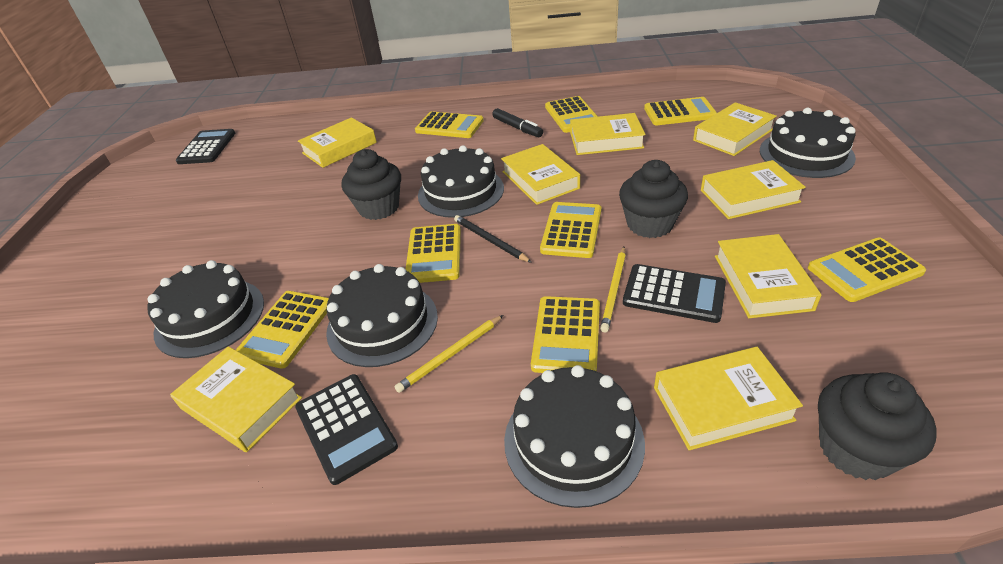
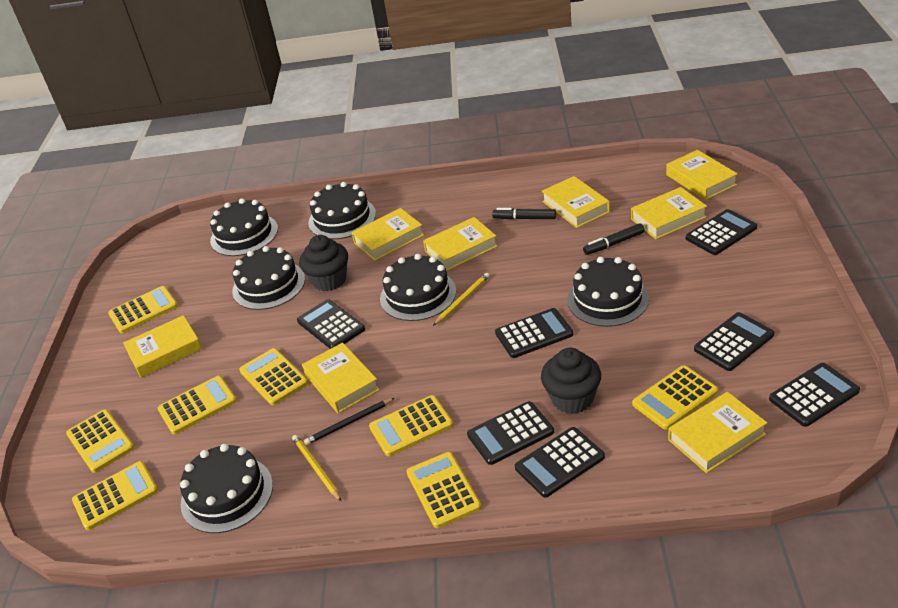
black cake: [148,260,264,358] [326,264,438,367] [418,145,504,218] [504,365,645,508] [760,108,856,178] = 5 -> [180,444,273,533] [210,198,278,256] [232,246,305,310] [308,182,376,239] [380,254,456,321] [567,257,649,327] = 6
black calculator: [176,129,235,164] [295,374,398,485] [623,264,726,323] = 3 -> [297,299,365,349] [467,401,554,465] [495,308,573,358] [515,427,605,498] [686,209,757,255] [694,312,774,371] [769,363,860,427] = 7
black cupcake: [342,149,401,220] [619,160,688,238] [818,372,937,480] = 3 -> [299,235,348,291] [541,348,601,414] = 2
black marker: [492,108,543,137] = 1 -> [492,208,556,220] [583,223,645,255] = 2

